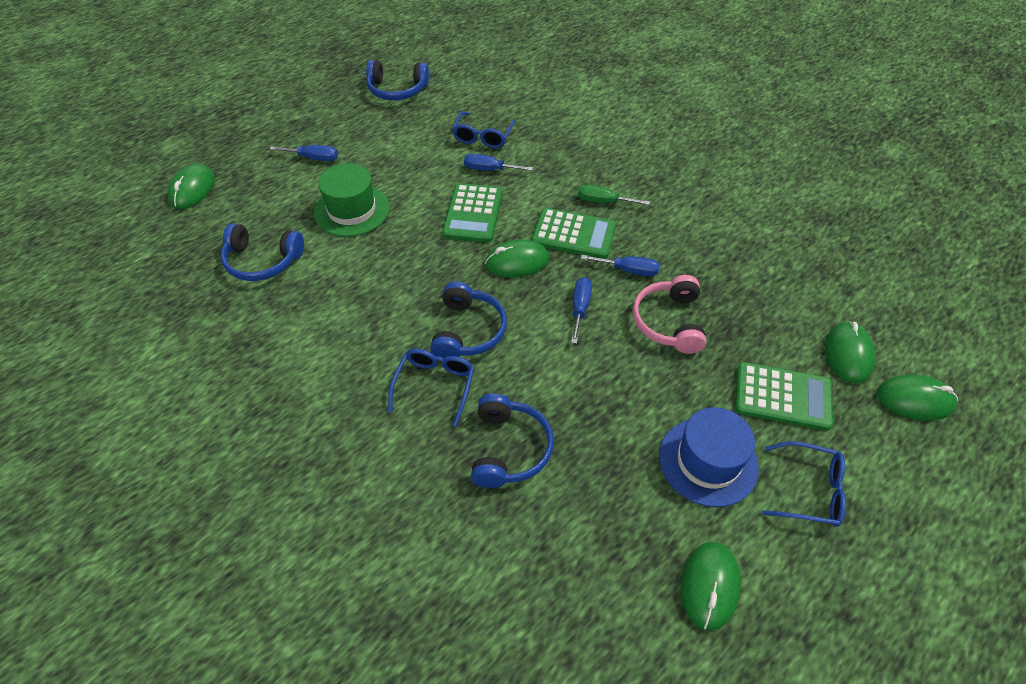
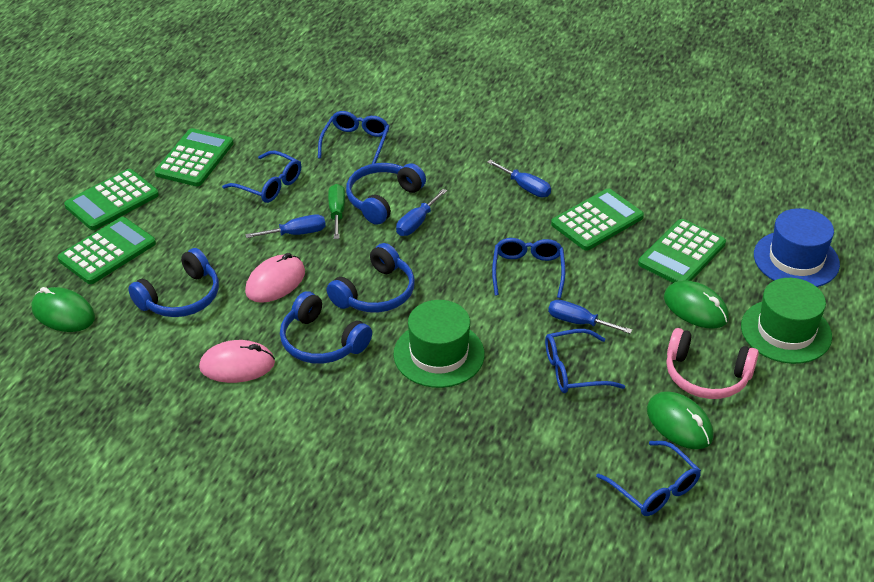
blue glasses: [388,349,474,427] [452,111,516,148] [762,441,846,527] = 3 -> [222,151,301,203] [318,111,390,164] [492,238,565,298] [545,329,625,393] [596,441,701,516] = 5
green calculator: [442,183,502,242] [532,208,616,259] [735,362,833,431] = 3 -> [58,217,156,284] [64,169,159,230] [155,128,234,186] [551,188,644,251] [638,219,726,283] = 5
green hat: [314,163,390,237] = 1 -> [393,300,485,388] [741,278,832,364] = 2
green mouse: [168,164,215,209] [485,239,549,278] [681,542,741,631] [825,321,876,384] [877,374,958,420] = 5 -> [31,287,95,332] [647,391,714,449] [664,281,729,329] = 3
pink mouse: none = 0 -> [199,340,275,383] [245,253,305,303] = 2

